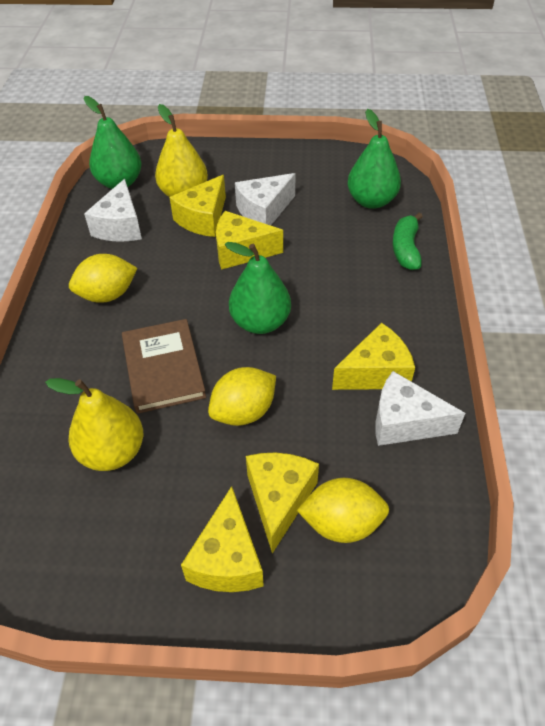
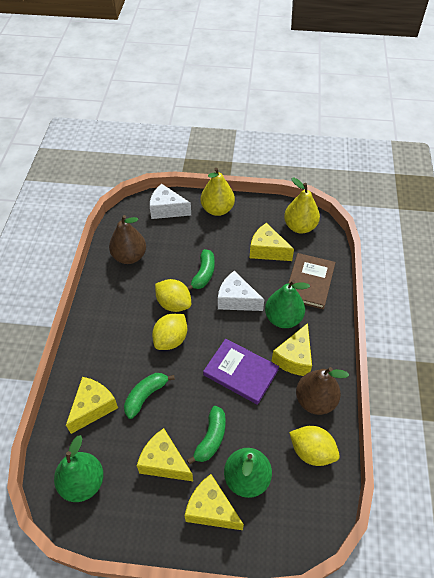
brown pear: none = 0 -> [109,215,146,264] [296,367,349,415] = 2
green banana: [392,213,423,270] = 1 -> [124,373,175,419] [187,249,215,290] [187,406,226,465] = 3
purple book: none = 0 -> [203,339,279,405] = 1
white cheese: [84,179,142,242] [235,173,296,225] [375,371,465,446] = 3 -> [150,184,191,219] [218,271,264,311] = 2

